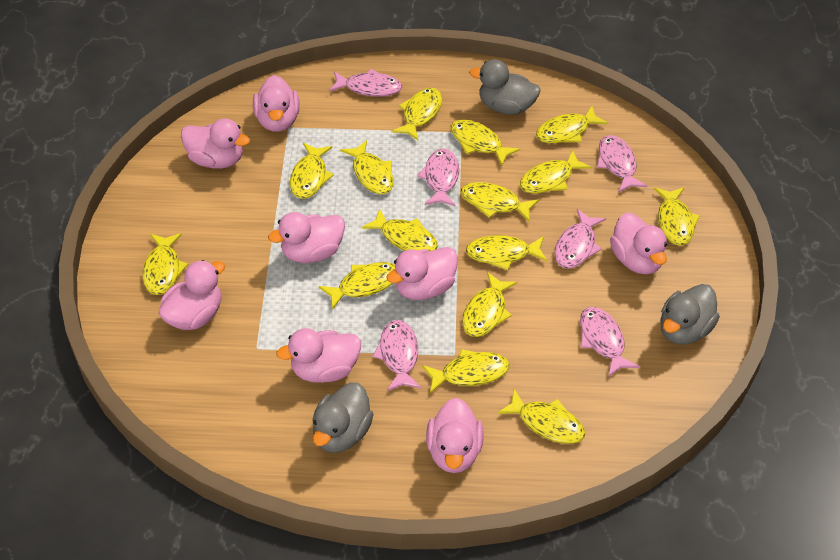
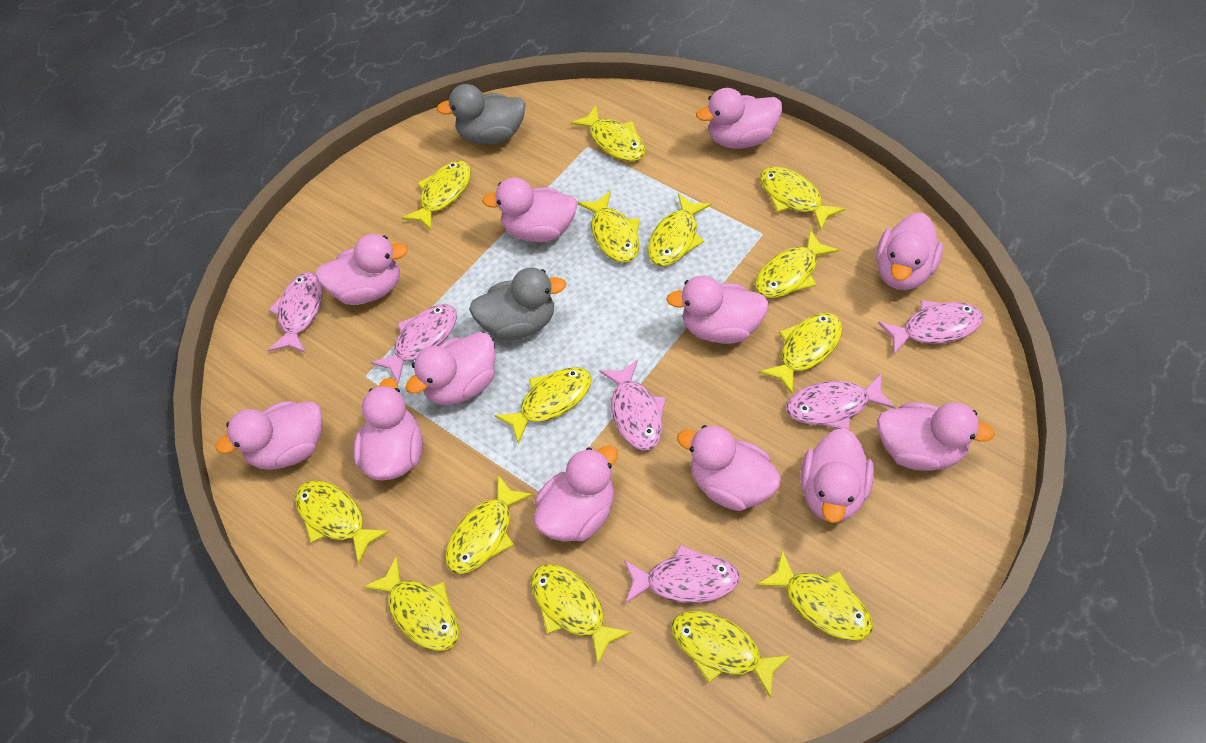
grey duck: [312,383,374,453] [469,59,541,115] [660,284,720,345] = 3 -> [437,84,526,145] [469,267,566,340] = 2
pink duck: [158,260,225,330] [181,118,250,169] [253,75,300,132] [268,212,345,263] [276,328,361,383] [386,247,458,300] [426,398,484,473] [610,212,667,274] = 8 -> [216,401,323,470] [315,234,408,305] [353,377,423,481] [405,332,496,406] [482,178,577,242] [534,445,618,542] [666,275,769,344] [677,425,781,511] [696,88,782,149] [800,428,874,523] [876,213,943,290] [877,402,995,471] = 12
yellow fish: [142,233,188,295] [290,143,334,199] [318,262,395,310] [340,140,394,194] [362,208,438,251] [392,88,442,140] [422,349,509,393] [450,119,520,166] [461,182,539,221] [462,272,517,337] [466,235,547,270] [497,389,585,444] [520,150,591,194] [536,106,608,143] [654,187,700,246] = 15 -> [295,480,390,564] [363,556,459,651] [402,161,471,231] [445,475,533,574] [494,367,592,444] [531,564,632,665] [570,105,645,161] [577,191,639,263] [648,193,712,266] [671,611,791,698] [755,230,839,298] [757,550,873,641] [759,313,842,394] [760,167,845,231] = 14

